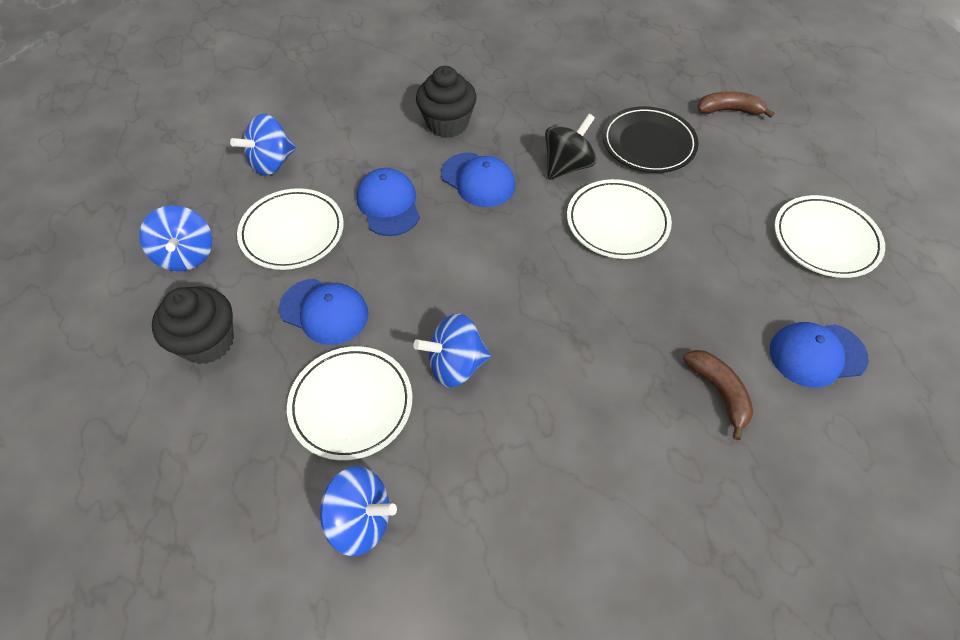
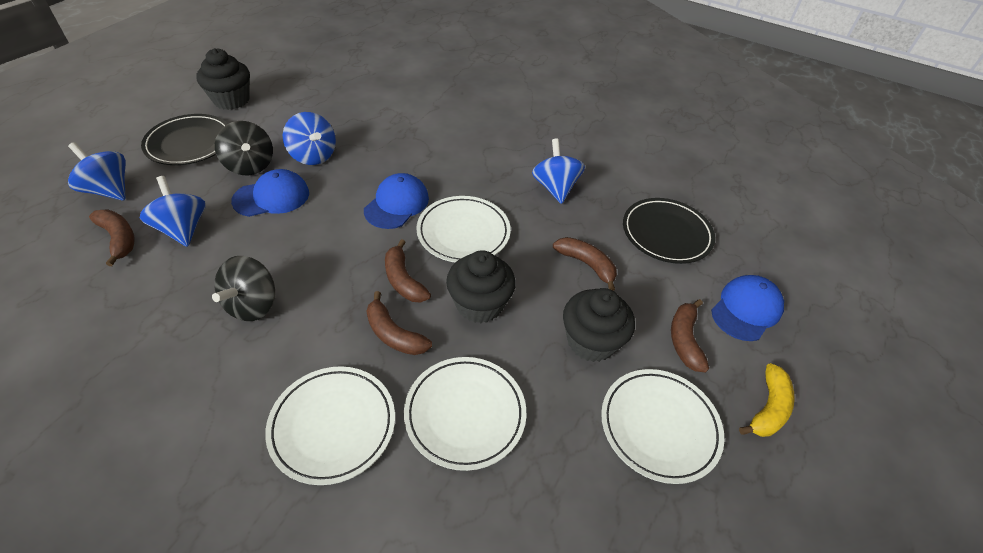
black cupcake: [152,286,234,364] [416,66,477,138] = 2 -> [196,48,250,110] [446,250,516,323] [563,288,635,362] = 3
black plate: [603,106,699,173] = 1 -> [141,114,228,165] [623,198,715,264] = 2
black spinning top: [545,114,597,180] = 1 -> [212,256,275,321] [215,121,273,175] = 2
blue cap: [279,279,368,345] [356,168,420,236] [441,153,515,207] [770,322,869,388] = 4 -> [231,169,309,217] [364,173,429,229] [711,275,784,341] = 3
brown banana: [683,350,753,440] [698,92,775,118] = 2 -> [89,209,135,266] [366,291,432,355] [385,239,431,302] [553,237,617,291] [671,299,709,373] = 5
yellow banana: none = 0 -> [739,363,795,437] = 1

